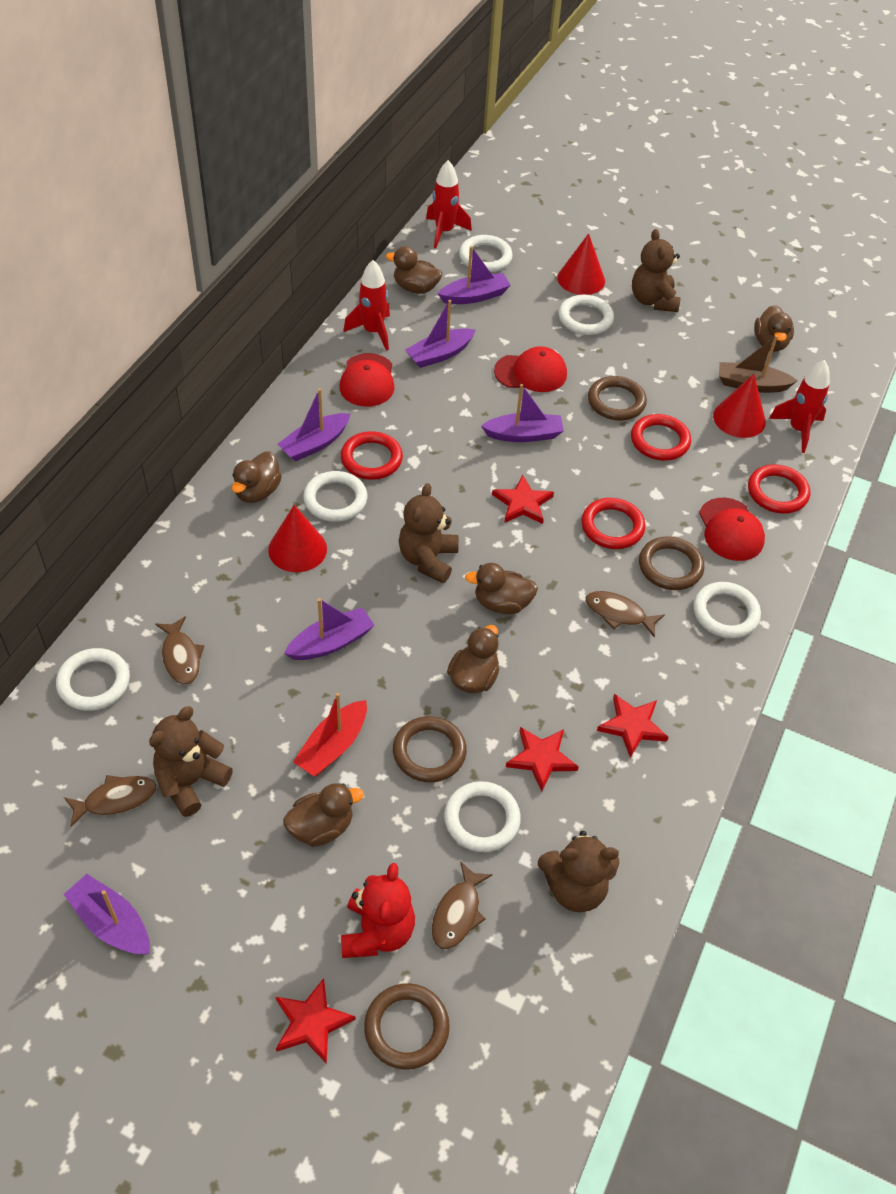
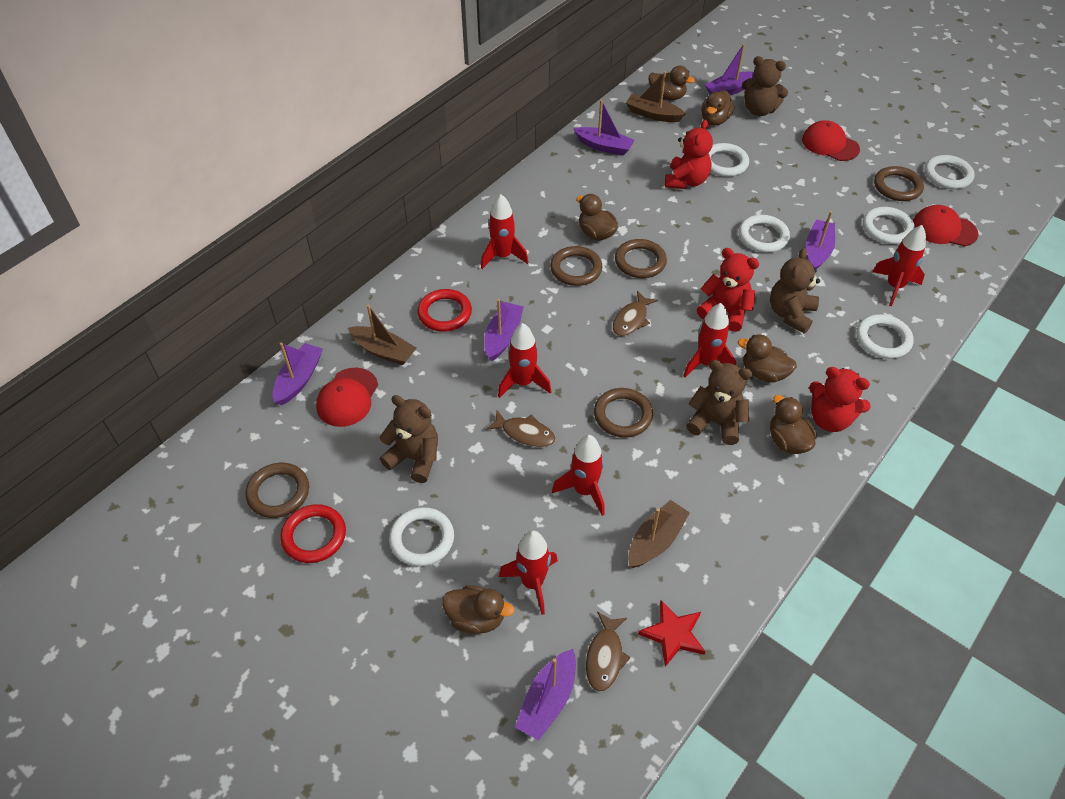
brown boat: [719,335,798,393] = 1 -> [348,304,416,365] [626,71,685,122] [628,500,690,568] = 3
brown fish: [64,775,157,827] [155,616,204,684] [432,861,493,949] [586,591,664,638] = 4 -> [486,410,556,447] [586,612,631,691] [613,291,658,336] = 3
brown ring: [364,983,450,1070] [393,716,467,782] [588,376,647,420] [639,536,704,590] = 4 -> [246,463,309,518] [550,246,603,286] [594,388,653,438] [615,239,667,278] [874,166,924,201] = 5
red boat: [293,693,367,777] = 1 -> none = 0
red cone: [268,505,327,572] [557,233,605,295] [713,374,766,438] = 3 -> none = 0
red ring: [341,431,403,480] [581,498,645,549] [631,414,691,461] [748,464,810,514] = 4 -> [280,504,346,563] [417,289,472,332] = 2
red rocket: [343,260,390,351] [426,160,472,248] [769,360,830,453] = 3 -> [481,194,529,269] [498,323,552,398] [499,530,558,615] [552,435,605,516] [683,303,736,377] [872,225,926,306] = 6
red star: [276,978,356,1064] [492,475,554,524] [506,727,579,792] [597,694,669,758] = 4 -> [638,600,706,667] = 1
red teddy bear: [341,863,415,958] = 1 -> [665,120,713,189] [697,248,759,332] [809,367,871,432] = 3

